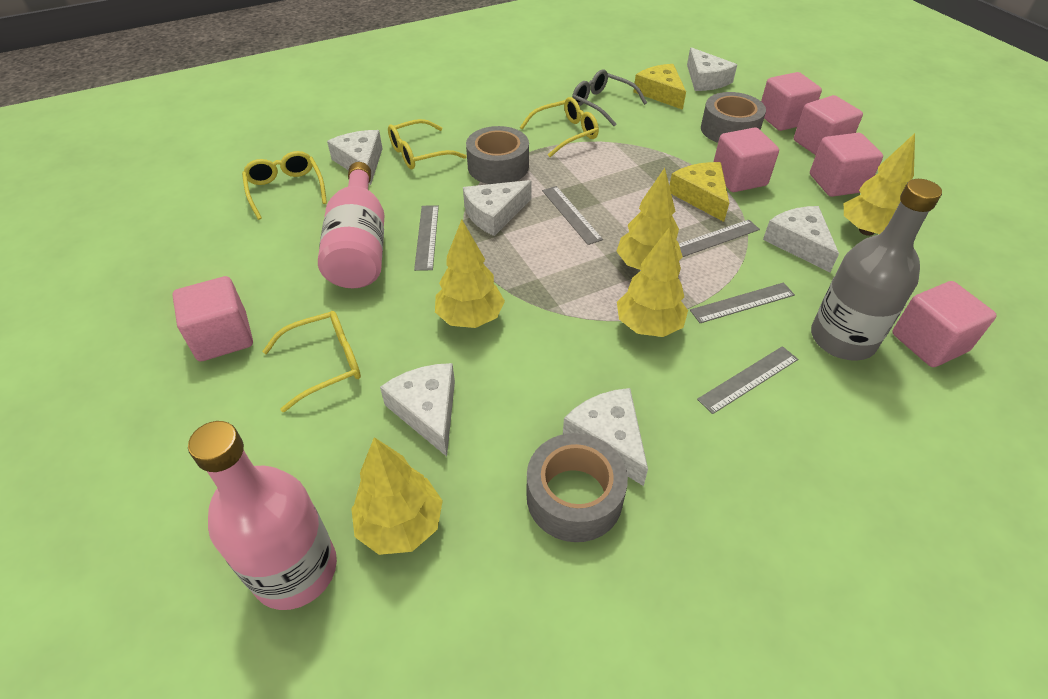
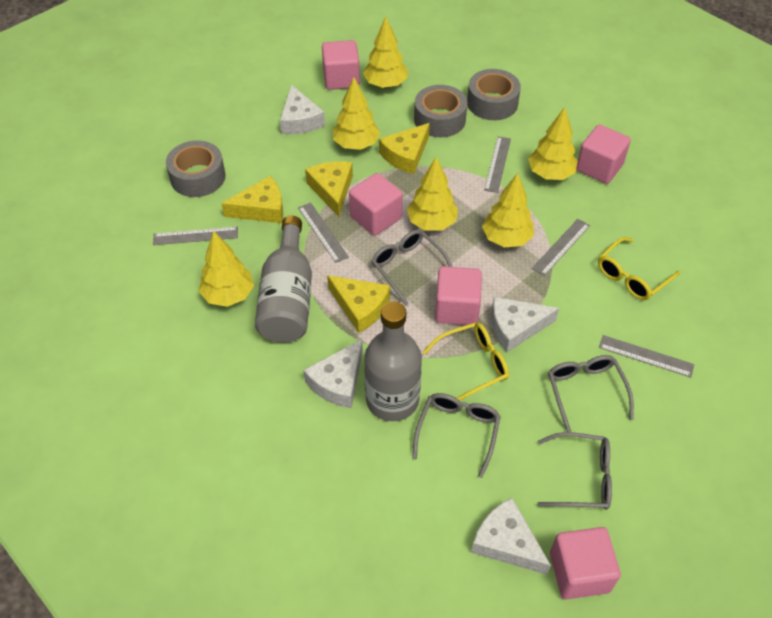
grey bottle: [811,179,942,361] = 1 -> [255,216,312,343] [364,301,422,421] = 2
grey glasses: [572,69,647,126] = 1 -> [372,230,452,305] [412,393,501,478] [537,432,612,510] [548,355,634,432] = 4
pink bottle: [188,421,337,610] [318,162,385,288] = 2 -> none = 0
pink cube: [172,276,253,361] [714,127,779,192] [761,72,822,131] [794,95,863,155] [810,133,883,197] [892,281,997,367] = 6 -> [322,40,360,90] [349,173,403,236] [435,266,482,325] [550,527,621,600] [576,124,631,184] = 5
white cheese: [327,130,382,185] [380,363,455,457] [463,180,532,236] [563,388,648,486] [687,47,737,91] [763,206,839,272] = 6 -> [280,85,325,134] [304,339,363,408] [471,498,551,575] [491,297,559,352] = 4
yellow cheese: [633,64,686,110] [669,162,729,222] = 2 -> [221,176,283,223] [305,161,353,217] [327,275,390,333] [379,123,430,174] = 4
yellow glasses: [242,151,327,220] [262,311,361,412] [388,119,467,170] [520,97,599,157] = 4 -> [422,322,509,401] [598,237,680,300] = 2
yellow tree: [351,437,443,555] [435,219,505,328] [616,168,683,270] [617,228,688,337] [844,133,915,236] = 5 -> [199,231,254,307] [333,77,380,150] [363,16,408,88] [407,157,458,231] [482,173,534,247] [528,107,578,180] = 6

